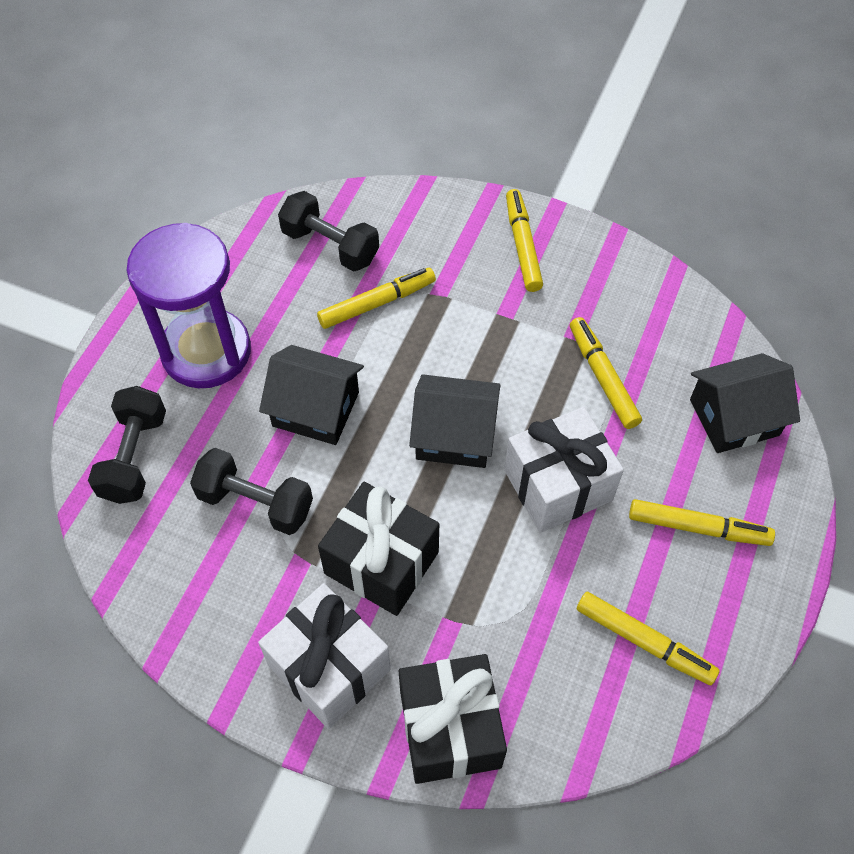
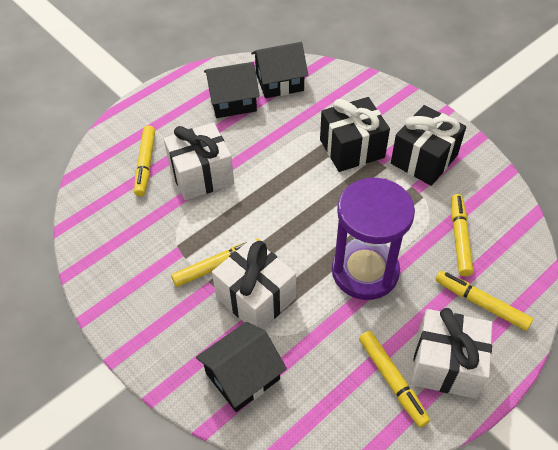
black dumbbell: [88,386,166,504] [190,448,313,535] [278,191,379,272] = 3 -> none = 0
white gift: [258,583,391,729] [504,407,624,533] = 2 -> [164,122,234,200] [212,238,296,329] [411,308,492,399] = 3

